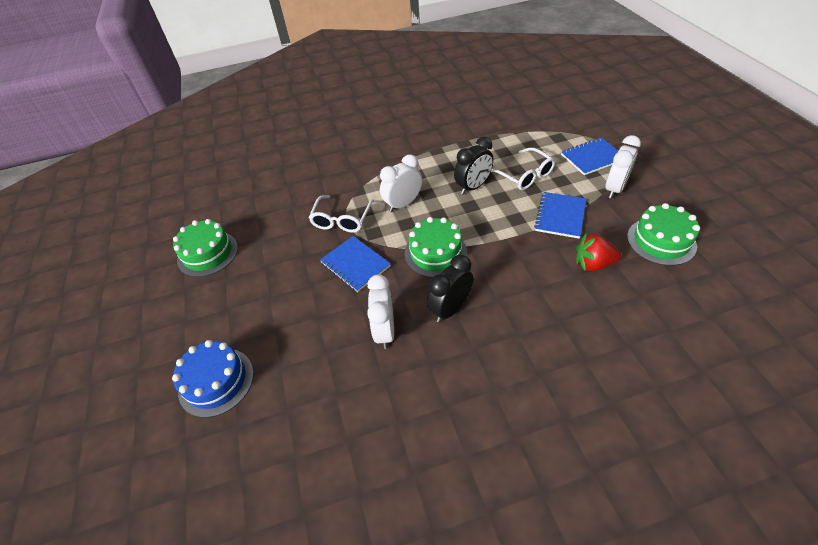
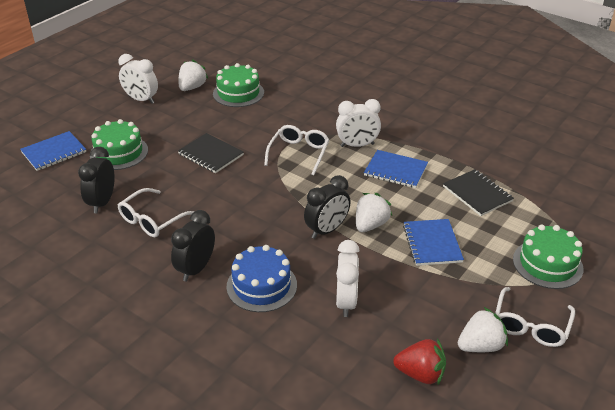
black clock: [427,255,473,322] [454,137,494,195] = 2 -> [78,147,115,213] [171,210,215,282] [304,175,350,239] = 3
black notebook: none = 0 -> [178,133,244,173] [443,169,514,216] = 2
white glasses: [309,195,374,232] [491,147,556,190] = 2 -> [118,188,194,237] [264,125,330,176] [495,287,575,347] = 3
white strawberry: none = 0 -> [179,59,208,91] [356,193,392,232] [458,307,508,352] = 3

